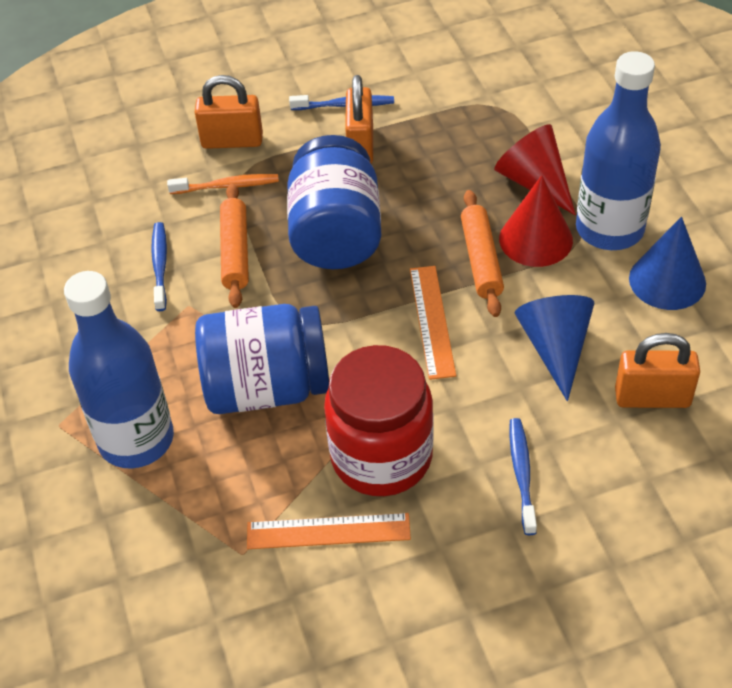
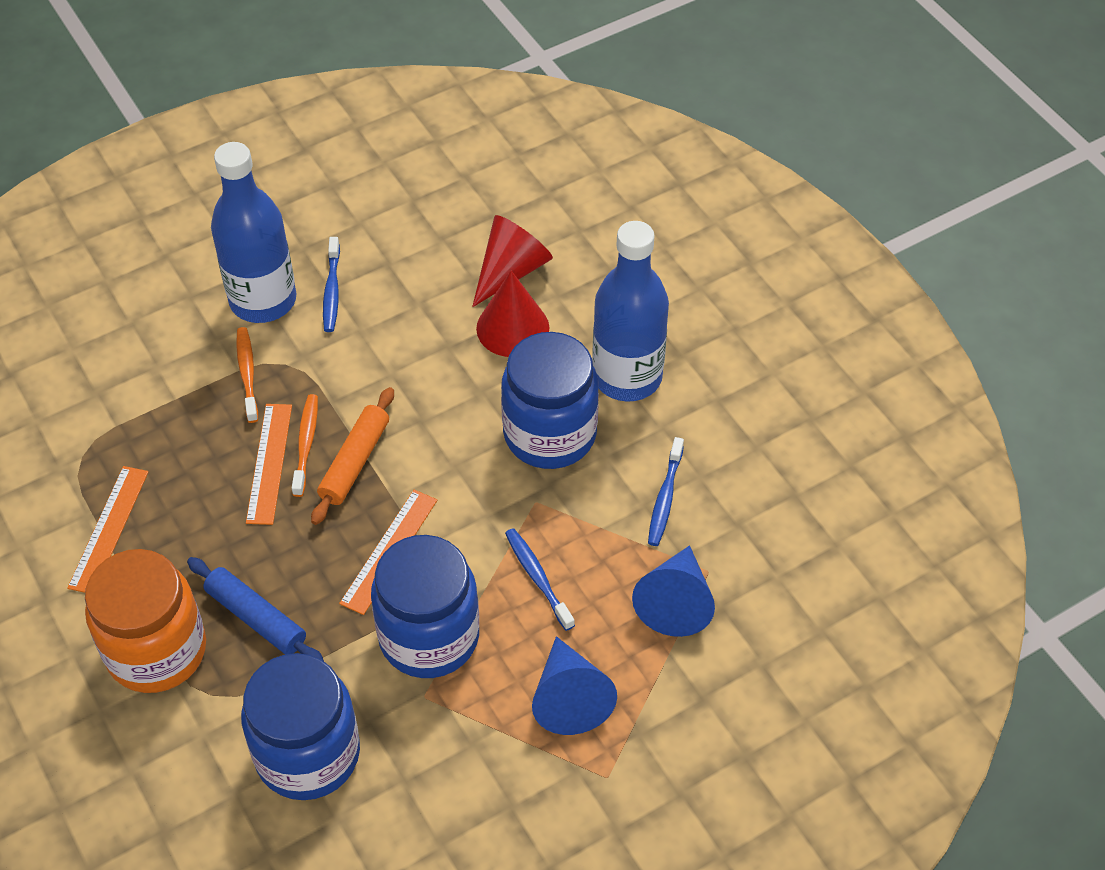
blue jar: [195,304,329,414] [287,135,381,269] = 2 -> [241,653,360,800] [371,535,479,678] [501,332,599,469] = 3
blue rolling pin: none = 0 -> [187,557,324,661] = 1
orange jar: none = 0 -> [85,549,206,693] = 1
orange padlock: [195,75,263,149] [345,75,373,163] [615,333,700,408] = 3 -> none = 0
orange rolling pin: [220,183,249,308] [461,190,504,317] = 2 -> [311,387,394,525] = 1
orange ruler: [247,513,411,549] [410,266,456,380] = 2 -> [67,466,149,593] [246,404,292,525] [339,490,437,615] = 3
orange toothbrush: [167,174,279,194] = 1 -> [236,327,258,423] [292,394,318,497] = 2
red jar: [324,345,434,496] = 1 -> none = 0

